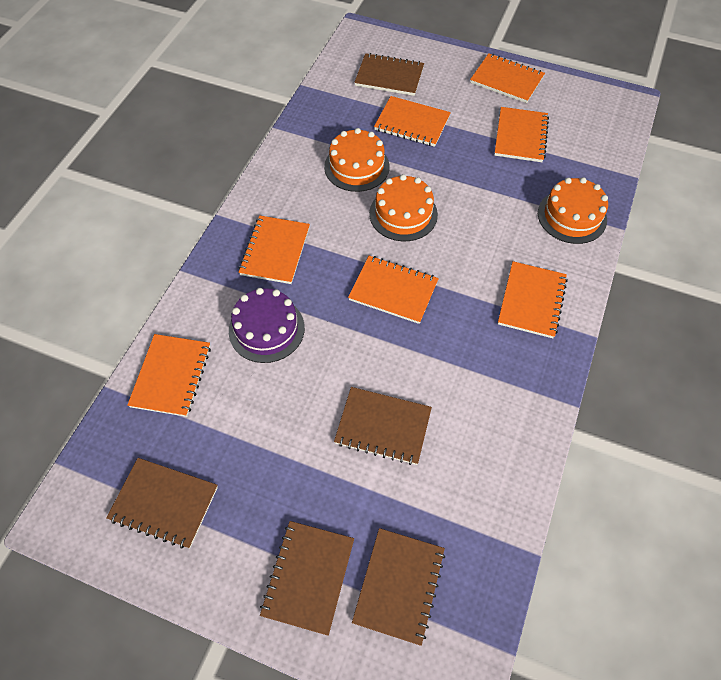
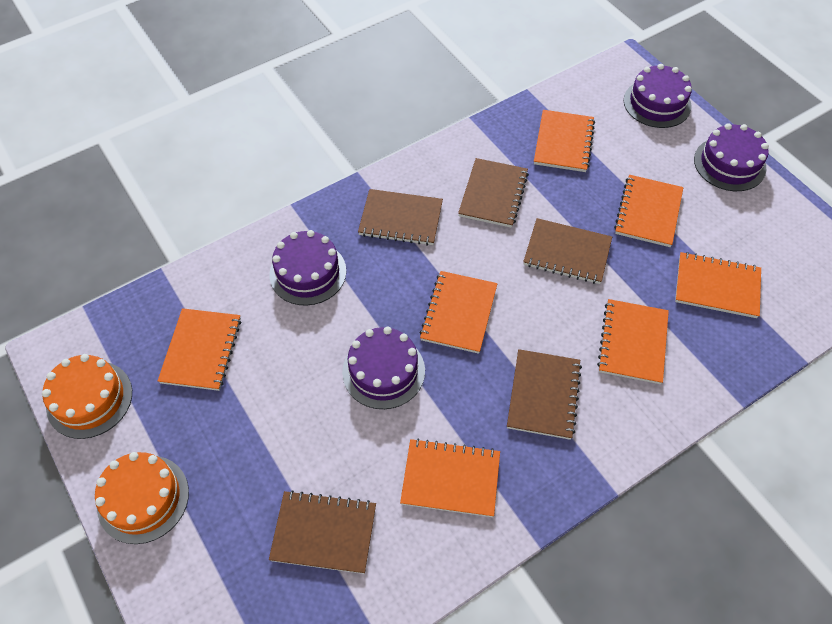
orange cake: [324,128,390,192] [369,174,438,241] [538,177,608,244] = 3 -> [42,354,132,439] [95,452,189,544] = 2
purple cake: [229,288,305,363] = 1 -> [269,230,346,306] [342,327,425,409] [624,64,692,128] [694,123,769,191] = 4

